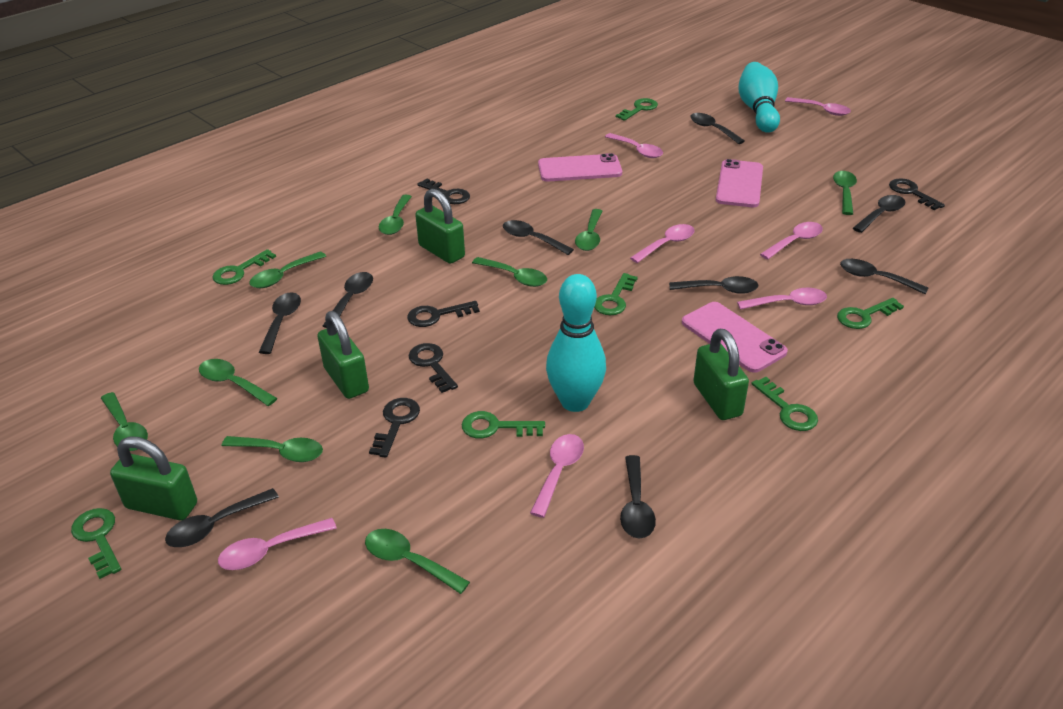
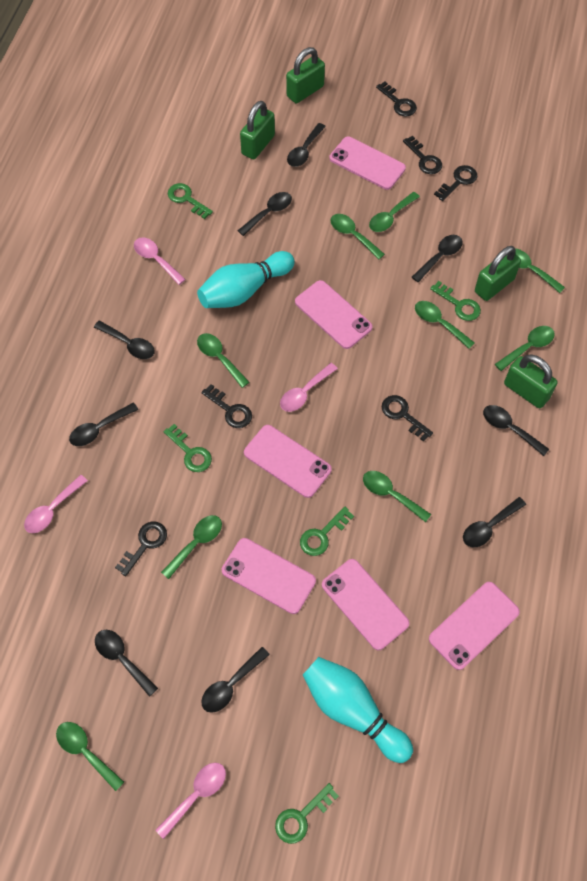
black key: [369,398,420,458] [407,301,480,327] [408,343,458,393] [417,179,470,204] [889,178,945,210] = 5 -> [115,522,167,576] [201,384,252,428] [376,82,417,116] [382,395,433,442] [403,136,442,174] [434,165,477,201] = 6
green key: [71,508,121,579] [212,249,276,285] [462,411,545,438] [594,273,638,315] [616,98,658,121] [751,377,818,431] [837,298,904,329] = 7 -> [164,424,212,472] [167,183,213,219] [275,783,339,844] [300,507,354,556] [430,281,481,321] = 5
pink phone: [538,153,622,182] [682,302,788,373] [716,159,763,207] = 3 -> [222,538,316,614] [244,425,332,498] [295,280,373,349] [322,559,409,650] [329,136,406,190] [429,582,520,670] = 6
pink spoon: [218,518,337,570] [530,434,584,518] [605,133,663,158] [630,224,695,263] [737,288,827,310] [760,222,823,260] [785,97,851,116] = 7 -> [24,475,88,533] [134,237,186,285] [156,763,226,839] [280,363,338,412] = 4

